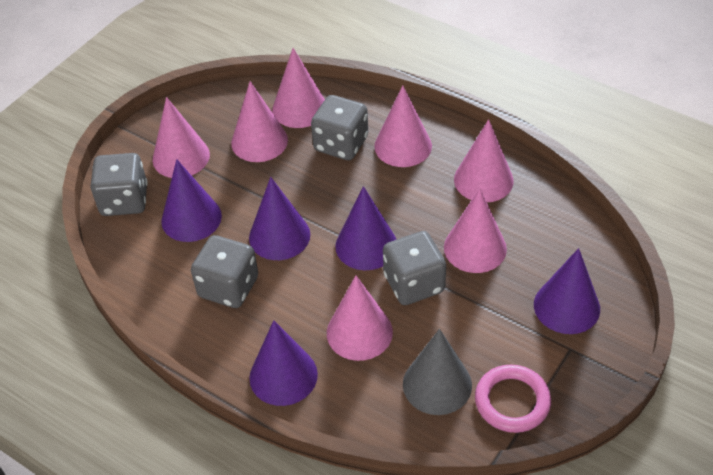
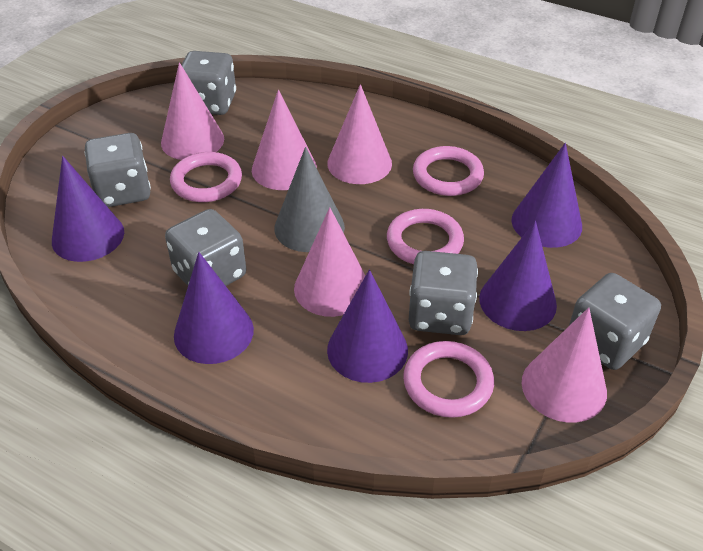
grey dice: [90,153,148,216] [191,235,258,308] [311,95,368,160] [383,231,446,305] = 4 -> [84,133,151,207] [165,209,246,286] [182,51,236,115] [409,251,478,335] [569,273,661,370] = 5
pink cone: [153,97,210,178] [231,81,288,162] [272,48,325,128] [327,275,393,361] [374,85,432,167] [444,189,507,273] [454,119,514,202] = 7 -> [161,62,224,160] [252,90,317,190] [294,207,365,317] [327,84,392,184] [522,307,607,423] = 5
pink ring: [475,365,551,433] = 1 -> [170,152,242,202] [387,209,464,264] [403,341,494,418] [413,146,484,196] = 4

